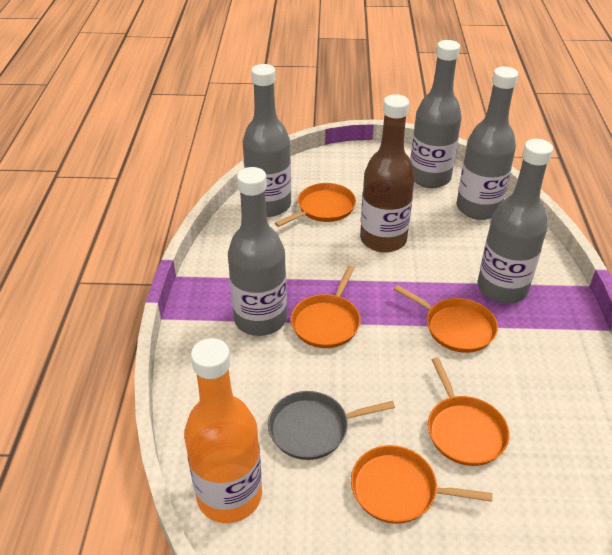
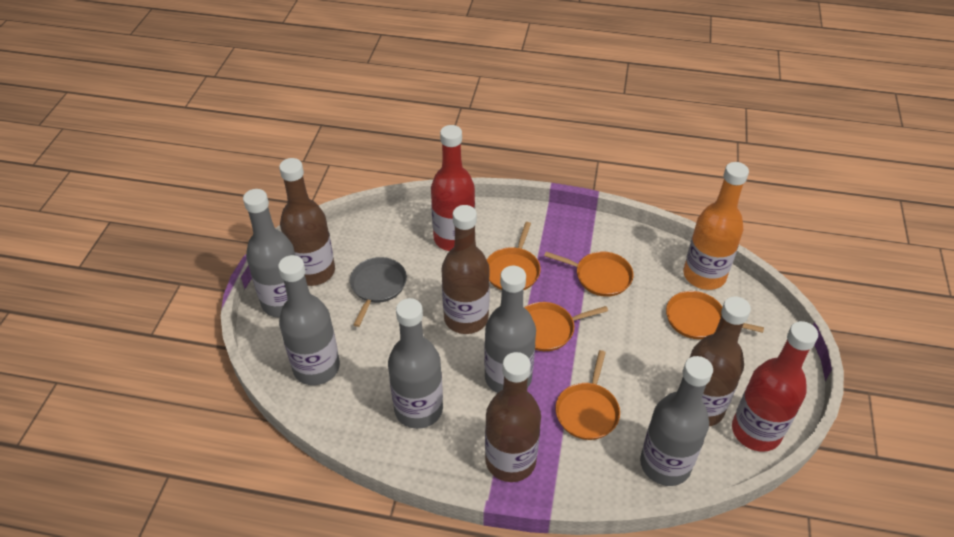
brown bottle: [360,94,415,253] = 1 -> [279,158,335,286] [442,205,490,334] [485,352,541,482] [690,296,751,426] = 4
red bottle: none = 0 -> [431,125,475,251] [732,321,818,452] = 2

